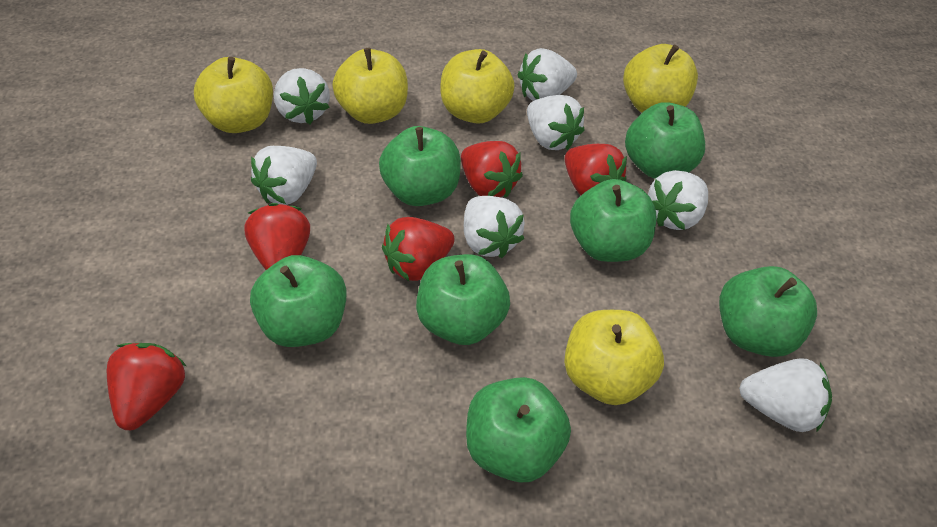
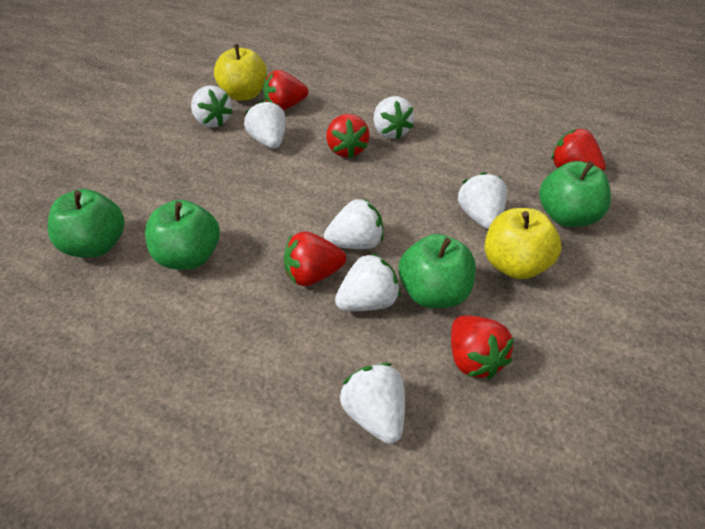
green apple: [250,255,347,347] [379,126,461,206] [416,254,510,345] [466,377,571,483] [570,179,656,262] [625,102,705,179] [719,266,817,357] = 7 -> [48,189,125,258] [145,200,220,270] [399,234,476,308] [539,161,611,227] = 4
yellow apple: [194,57,273,133] [332,48,408,124] [440,49,515,124] [564,310,664,405] [623,44,698,113] = 5 -> [214,44,267,101] [484,208,561,279] = 2

